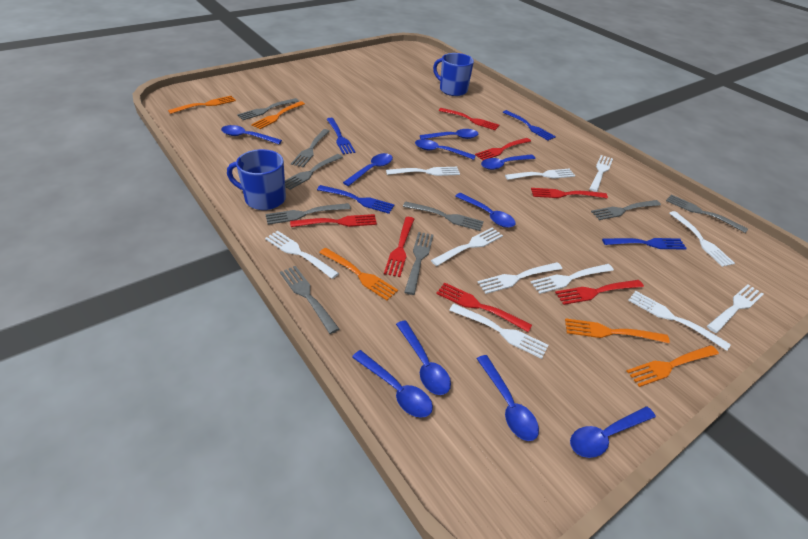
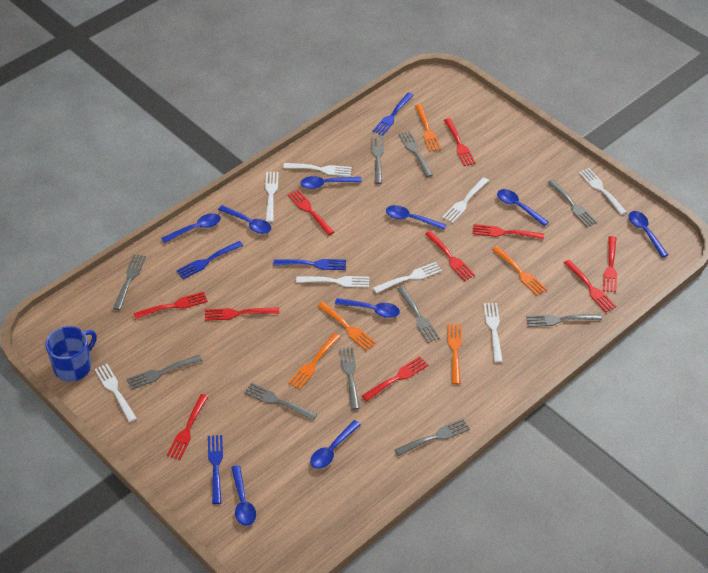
blue mug: [227,149,286,210] [433,53,474,96] = 2 -> [45,326,97,382] = 1
blue spoon: [221,125,282,144] [343,153,393,186] [352,350,433,418] [396,320,451,395] [415,139,476,160] [420,129,478,139] [455,193,516,228] [476,355,539,441] [481,154,536,170] [570,406,656,458] = 10 -> [161,213,221,243] [218,205,271,234] [231,465,256,526] [300,176,362,189] [310,420,361,469] [335,298,400,318] [386,205,446,230] [497,189,549,226] [629,211,668,258] = 9
grey fork: [237,98,299,120] [265,203,351,225] [280,266,339,334] [285,154,343,190] [291,129,330,167] [403,202,484,231] [404,232,433,295] [591,200,661,220] [666,195,748,233] = 9 -> [113,254,146,310] [127,355,203,390] [244,383,317,420] [339,347,360,410] [372,136,384,184] [395,418,470,456] [397,286,440,343] [398,131,433,177] [526,314,602,327] [547,179,597,227] = 10
red fork: [290,214,377,227] [384,217,414,277] [436,282,532,332] [439,108,499,130] [475,138,531,161] [531,188,608,198] [555,280,644,305] = 7 -> [133,292,208,319] [167,394,209,460] [205,307,279,321] [287,189,334,235] [362,356,428,401] [425,231,475,281] [444,118,476,166] [473,224,544,239] [564,260,616,312] [603,236,617,292] = 10
white fork: [265,231,339,279] [386,167,460,176] [431,227,503,266] [449,304,548,359] [478,262,562,294] [505,169,575,180] [531,264,614,294] [589,155,613,192] [628,291,731,351] [669,211,735,267] [707,284,763,333] = 11 -> [95,364,137,422] [265,172,279,222] [283,163,352,177] [296,276,369,288] [373,262,442,293] [442,177,489,223] [484,303,503,363] [579,168,627,215] = 8

